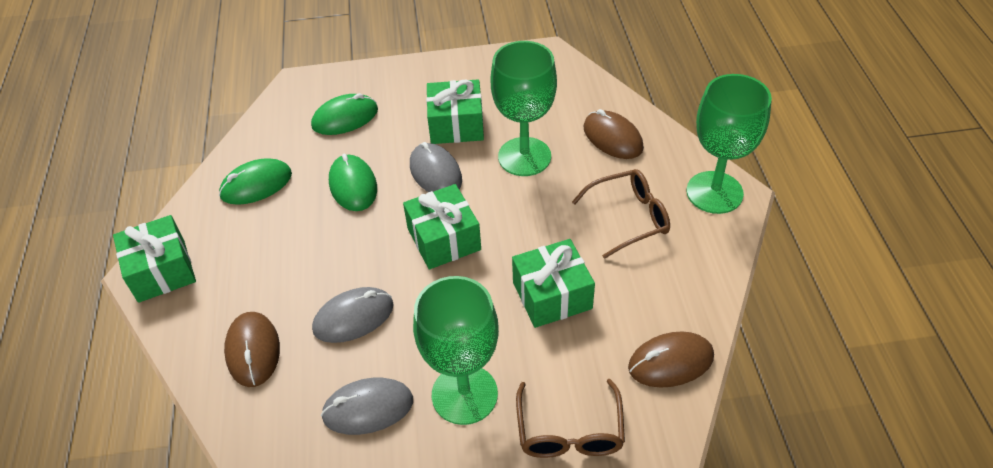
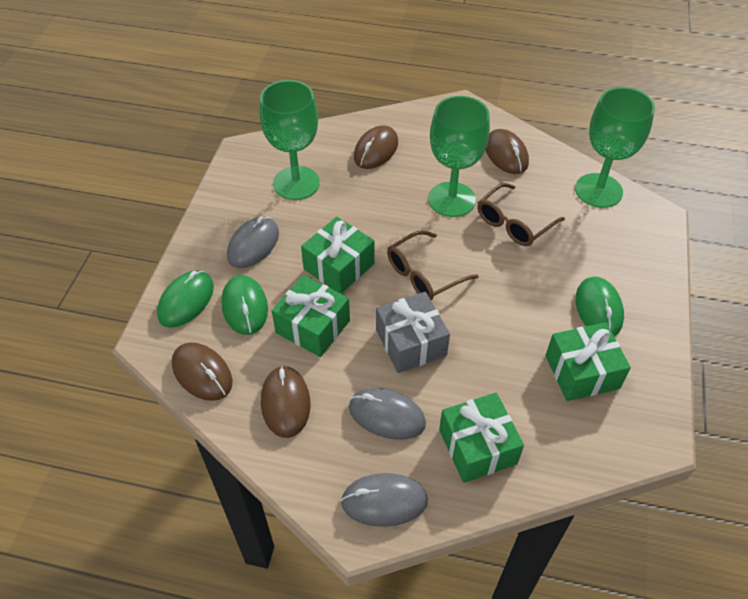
brown mouse: [224,312,280,387] [583,109,644,159] [628,332,714,388] = 3 -> [172,342,232,401] [261,365,311,438] [354,125,398,169] [486,129,529,174] = 4
grey gift: none = 0 -> [376,292,450,373] = 1

